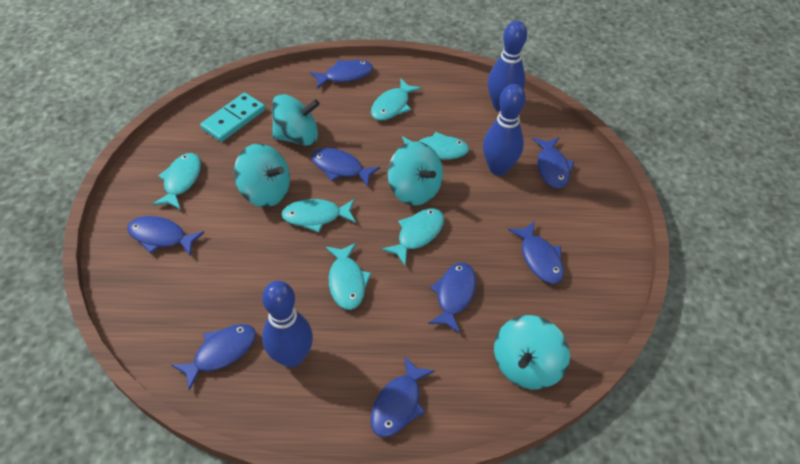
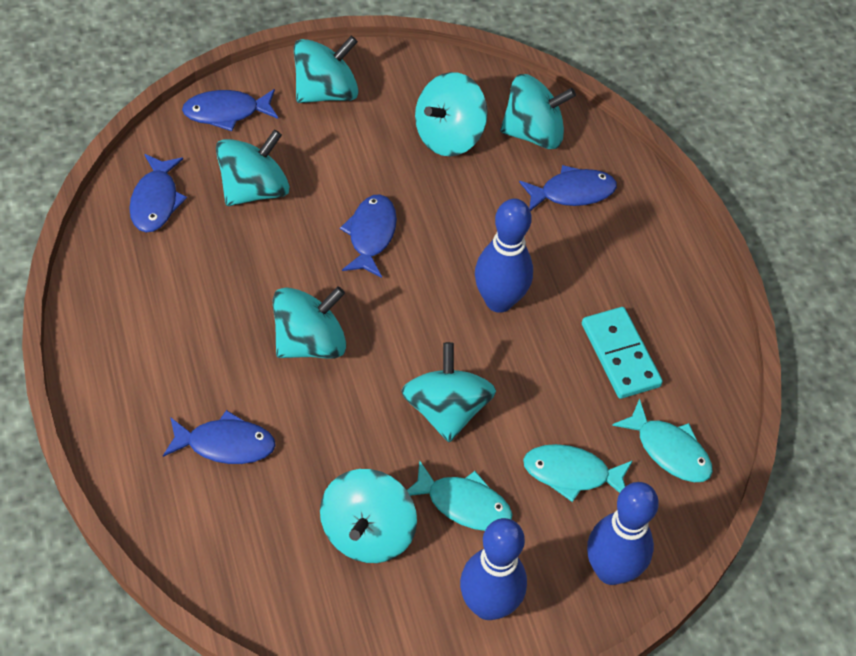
blue fish: [127,216,204,255] [172,324,256,391] [310,60,373,89] [311,148,380,187] [371,355,435,438] [428,263,476,334] [508,221,564,284] [533,137,574,189] = 8 -> [129,154,187,232] [163,410,276,464] [182,89,278,131] [340,194,397,278] [519,165,617,211] = 5
turquoise fish: [152,153,201,210] [281,199,356,232] [326,243,371,310] [371,78,422,121] [382,208,444,265] [402,132,469,160] = 6 -> [407,461,513,531] [523,444,633,502] [612,398,713,482] = 3
turquoise spinning top: [234,144,290,207] [272,94,320,146] [387,142,443,206] [494,315,570,390] = 4 -> [216,130,290,206] [273,286,346,359] [294,36,359,103] [320,469,417,563] [401,342,496,442] [415,72,488,156] [500,74,576,149] = 7

